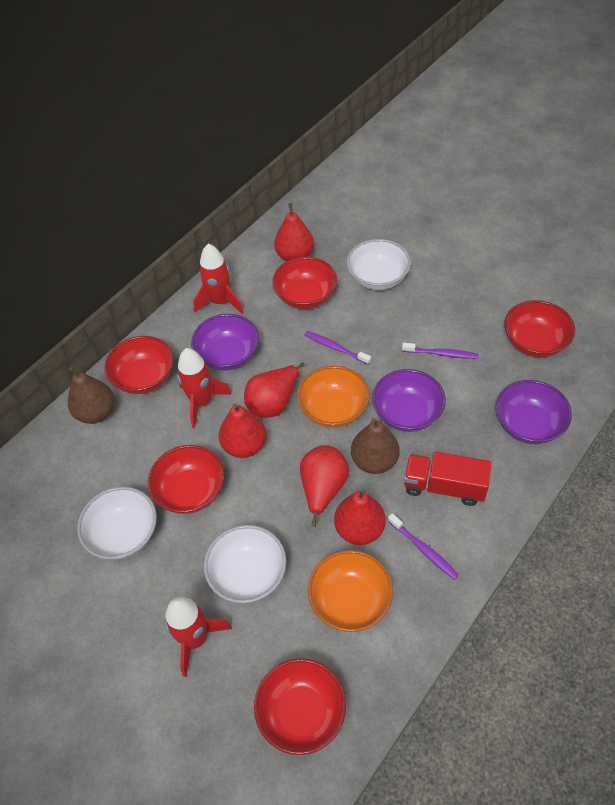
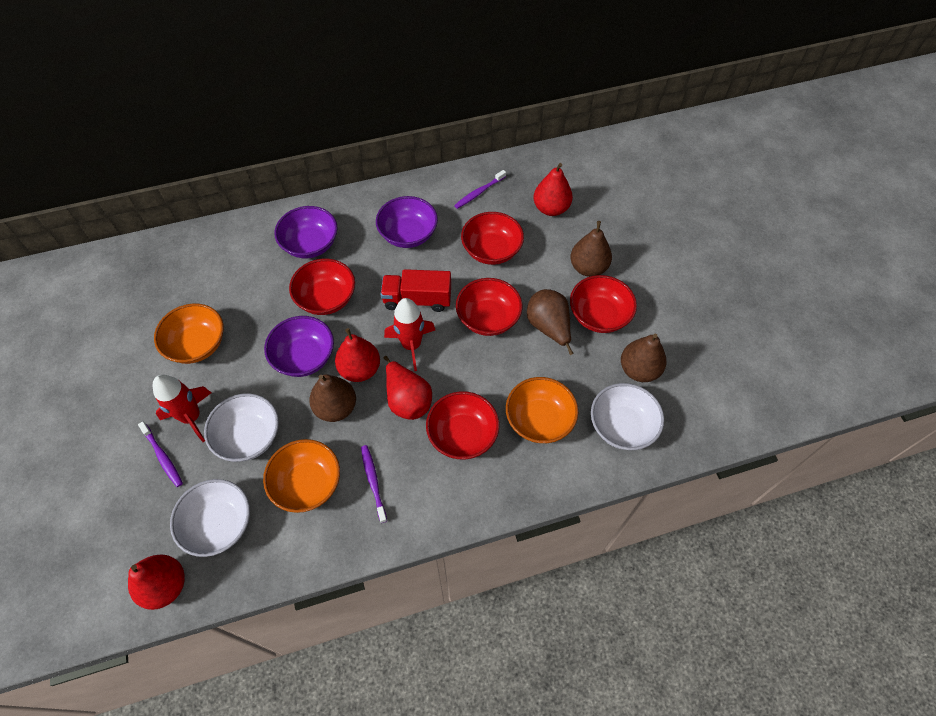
brown pear: [68,367,115,424] [351,418,400,474] = 2 -> [309,374,356,422] [527,289,574,355] [570,221,612,277] [621,334,667,382] = 4
orange bowl: [297,366,369,428] [308,550,393,632] = 2 -> [154,304,224,364] [263,439,340,513] [506,377,578,443] = 3
red pear: [219,404,266,458] [244,362,305,418] [274,203,314,261] [300,445,349,527] [334,490,386,545] = 5 -> [128,554,185,610] [335,328,380,382] [384,356,432,420] [534,163,573,216] = 4
red rocket: [165,597,232,677] [177,348,232,428] [193,244,244,314] = 3 -> [153,375,211,442] [384,298,435,371] = 2

